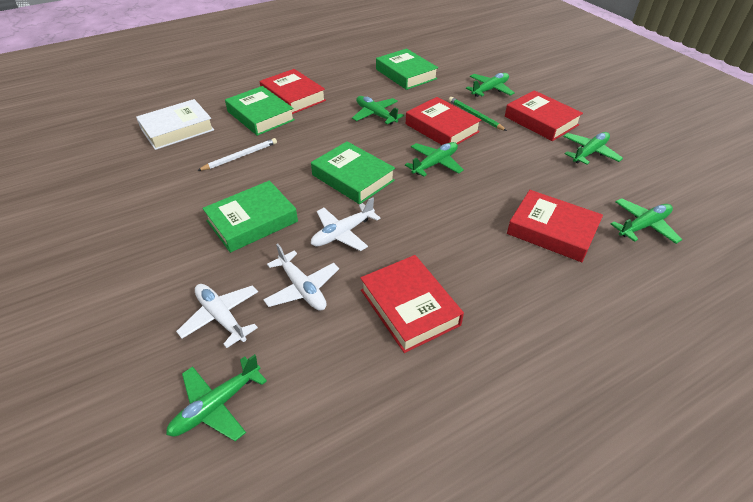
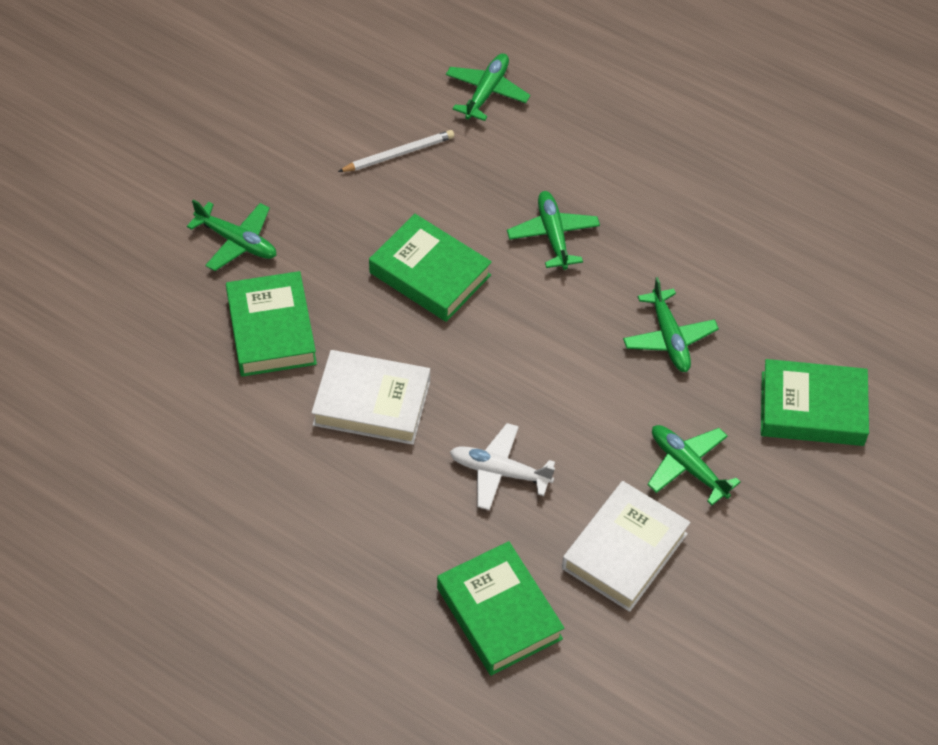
green pencil: [449,97,507,131] = 1 -> none = 0
green plane: [166,354,267,441] [352,96,404,124] [405,142,464,177] [466,73,515,97] [563,132,623,165] [611,198,682,244] = 6 -> [187,199,276,271] [446,53,530,121] [507,191,600,270] [623,277,719,372] [647,425,741,506] = 5
red book: [260,69,326,114] [360,255,464,353] [406,97,481,145] [505,90,583,141] [507,190,603,262] = 5 -> none = 0
white book: [136,99,214,150] = 1 -> [311,350,430,445] [562,481,690,612] = 2
white plane: [176,284,258,348] [263,243,339,311] [311,197,381,251] = 3 -> [450,423,555,510] = 1

